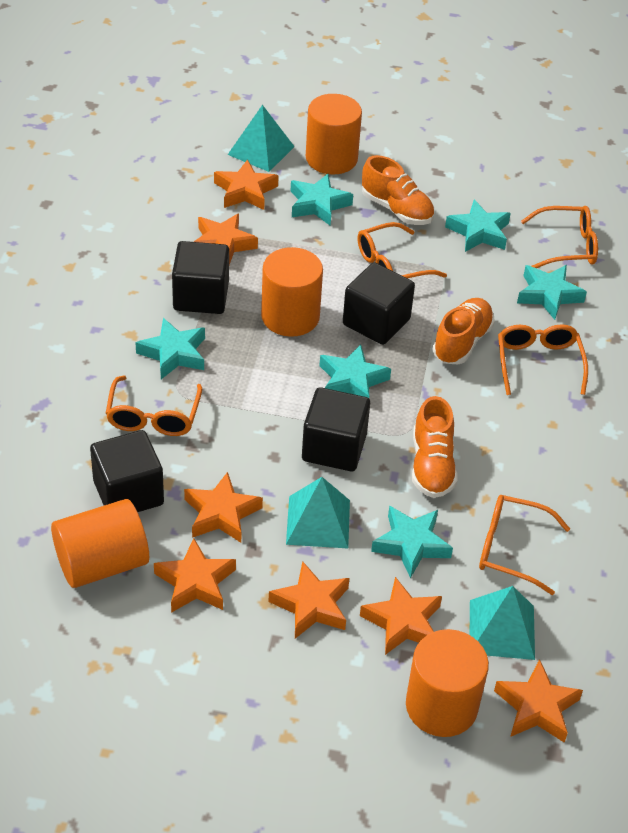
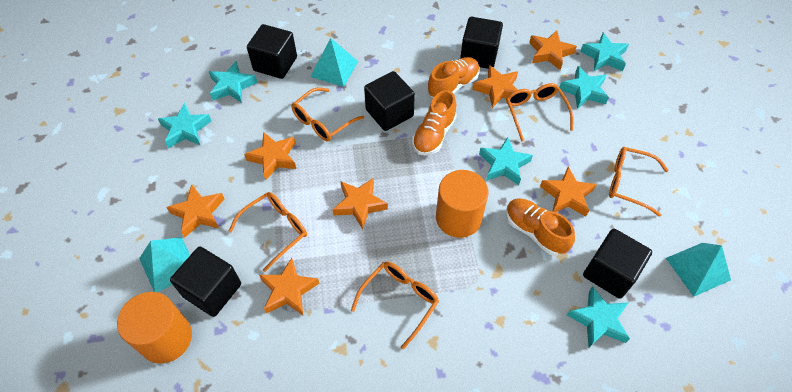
black cube: [90,430,164,512] [172,241,229,314] [302,387,370,472] [343,262,415,345] = 4 -> [170,246,241,317] [247,24,297,79] [364,71,415,131] [460,17,503,69] [583,229,652,299] = 5
orange cylinder: [51,499,149,588] [261,247,323,337] [306,94,362,174] [406,629,489,737] = 4 -> [117,292,192,364] [436,170,488,238] = 2

